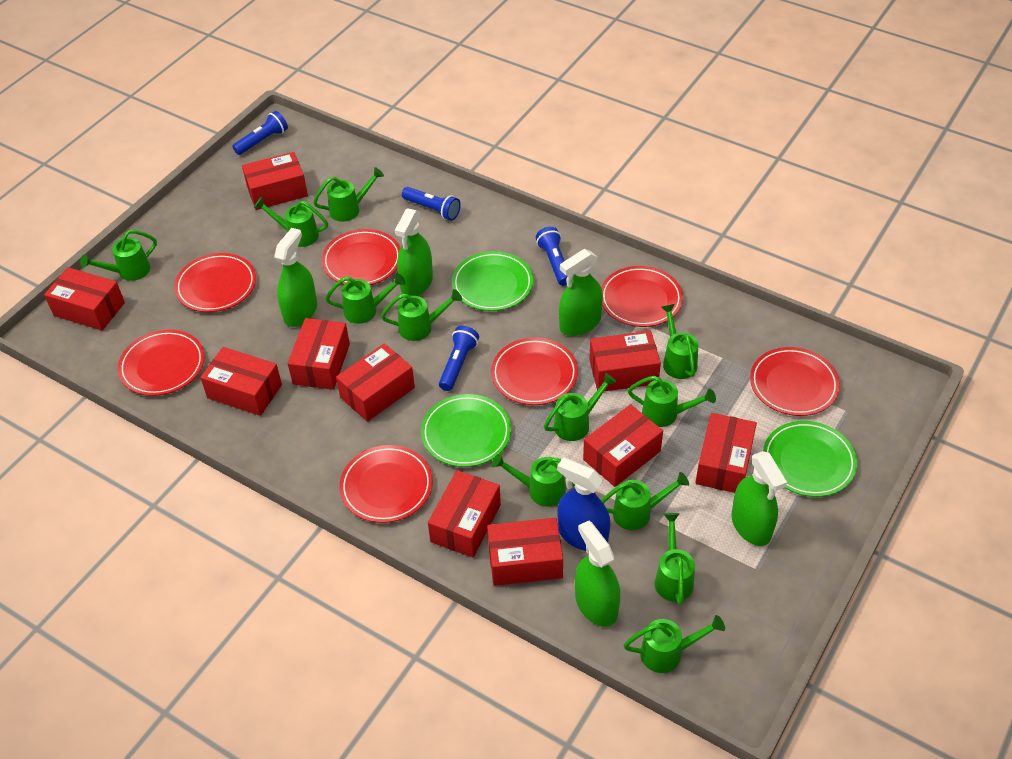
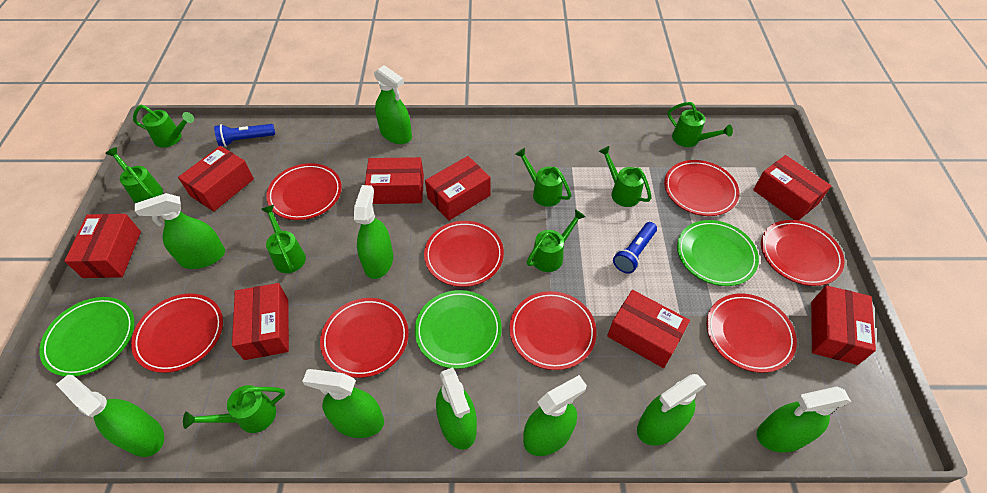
blue flashlight: [232,111,288,155] [402,187,461,221] [439,326,479,391] [536,227,568,286] = 4 -> [214,124,275,147] [613,222,657,274] = 2
blue spray bottle: [557,458,610,551] = 1 -> none = 0
green spray bottle: [274,228,317,327] [395,208,433,296] [559,249,603,336] [575,520,620,627] [731,451,787,546] = 5 -> [56,375,164,457] [135,193,225,269] [302,369,384,438] [354,185,393,279] [374,65,412,144] [436,367,477,450] [523,375,587,456] [637,374,706,446] [757,386,851,453] = 9
green watering can: [80,230,157,281] [254,197,328,247] [313,167,384,222] [325,273,405,324] [381,289,462,341] [492,453,575,506] [544,373,616,441] [601,472,689,530] [624,615,725,673] [628,376,716,427] [655,513,695,605] [661,304,698,379] = 12 -> [105,147,163,203] [133,105,194,148] [183,385,285,433] [261,205,306,273] [515,148,571,207] [527,209,586,272] [598,146,652,207] [668,102,733,147] = 8
red box: [44,267,125,331] [200,347,282,416] [242,152,308,210] [288,318,350,390] [336,344,415,422] [428,470,501,558] [487,518,563,586] [583,404,663,487] [589,331,661,391] [695,413,757,493] = 10 -> [64,214,141,278] [178,146,254,212] [232,283,289,360] [365,157,424,204] [425,156,491,221] [607,290,690,368] [753,155,831,220] [811,285,876,365] = 8
red plate: [118,330,205,396] [174,253,256,312] [322,229,400,285] [339,445,433,523] [491,338,578,405] [601,266,683,327] [750,347,840,416] = 7 -> [131,293,223,373] [266,163,342,220] [320,298,409,378] [424,221,504,287] [509,291,597,370] [664,160,739,216] [706,293,797,373] [761,220,845,286] = 8

